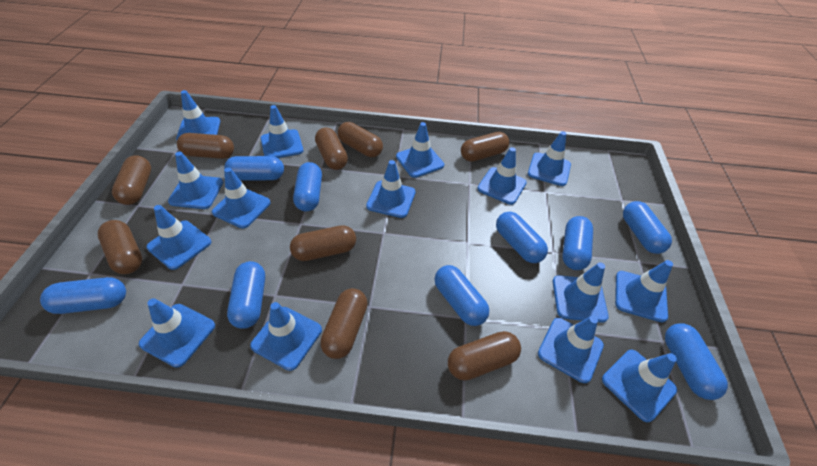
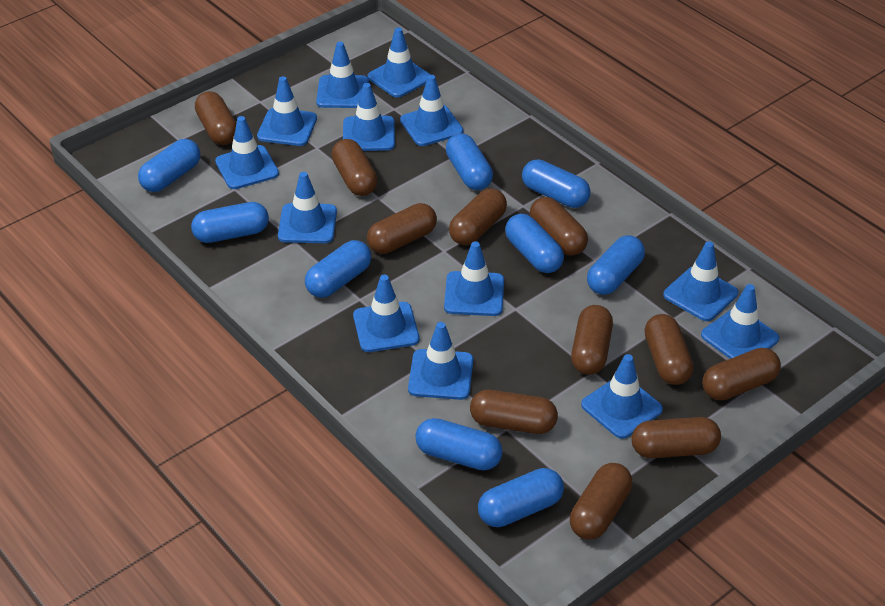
blue traffic cone: [139,298,215,368] [146,205,211,270] [168,152,223,209] [176,90,220,140] [212,167,271,228] [250,302,322,371] [261,105,303,158] [366,160,416,218] [396,122,444,178] [477,147,527,205] [528,131,571,186] [538,316,604,383] [553,262,609,323] [602,350,677,422] [615,260,673,322] = 15 -> [215,116,279,189] [257,76,317,146] [278,172,337,243] [316,42,369,108] [343,83,395,151] [353,275,419,352] [368,27,430,98] [400,75,463,146] [408,322,473,400] [444,241,504,316] [581,354,663,439] [663,241,738,321] [701,284,779,359] = 13
brown capsule: [98,220,142,274] [112,155,151,205] [177,133,234,159] [290,225,356,261] [315,127,348,170] [320,288,368,359] [338,122,383,157] [448,331,521,381] [461,132,510,162] = 9 -> [195,91,236,145] [332,139,378,196] [367,203,437,254] [449,189,507,245] [470,390,558,434] [530,197,588,256] [570,463,633,540] [571,305,613,375] [631,417,721,458] [644,314,694,385] [702,348,781,400] = 11

